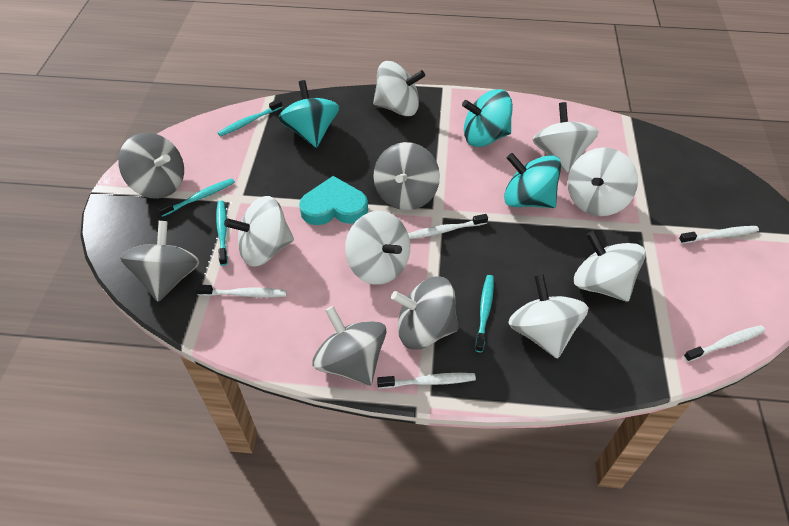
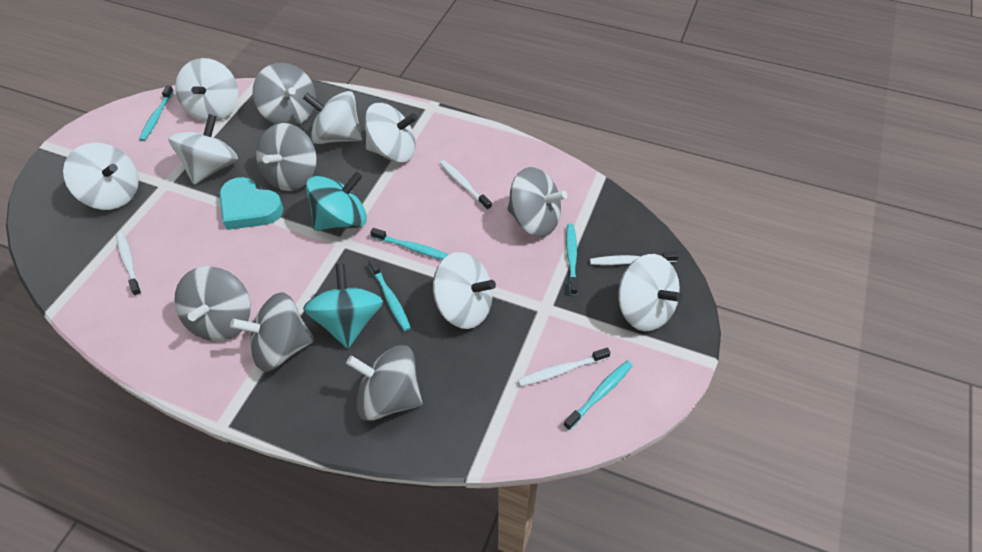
grey spinning top: [118,133,184,199] [120,221,199,302] [313,306,386,386] [373,142,440,210] [391,276,458,350] = 5 -> [174,266,251,341] [230,292,315,372] [253,63,316,125] [256,123,317,191] [346,345,423,421] [507,167,567,237] = 6
turquoise spinning top: [278,80,339,148] [462,89,513,147] [504,153,561,208] = 3 -> [303,264,383,348] [306,172,367,231] = 2
turquoise toothbrush: [157,178,235,217] [216,200,228,266] [218,99,282,137] [475,275,494,352] = 4 -> [139,85,174,141] [368,258,411,331] [370,228,449,260] [563,361,633,430] [566,224,578,295] = 5
white toothbrush: [195,285,287,297] [377,373,476,388] [408,214,488,239] [679,226,759,244] [684,325,765,362] = 5 -> [116,232,142,296] [440,160,492,210] [518,347,611,386] [590,251,679,265] = 4

